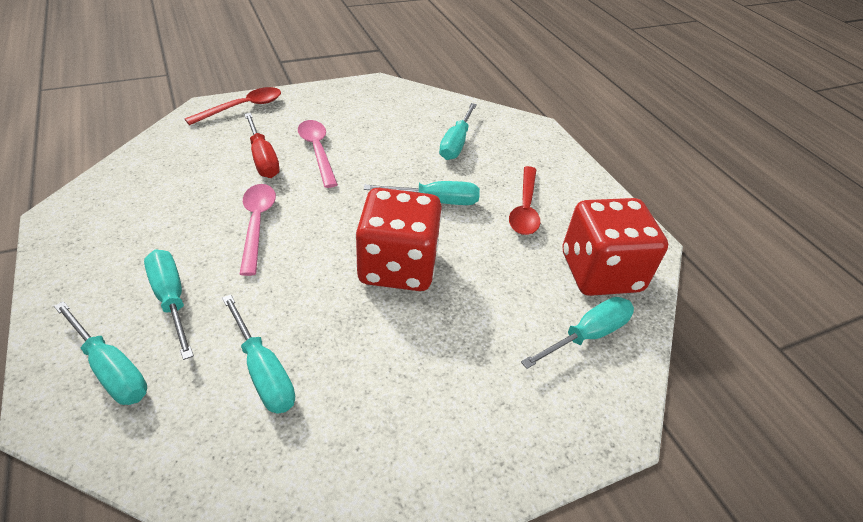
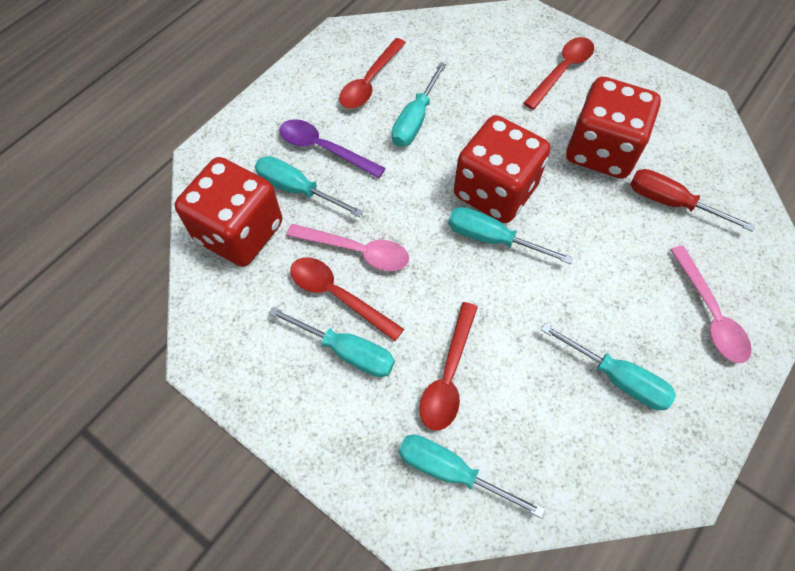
purple spoon: none = 0 -> [279,119,385,178] = 1
red dice: [355,188,442,291] [563,198,668,296] = 2 -> [175,157,282,267] [454,115,550,223] [566,77,661,179] = 3
red spoon: [185,87,281,125] [509,166,540,235] = 2 -> [290,257,404,341] [339,38,406,109] [420,302,478,431] [523,37,594,110] = 4

